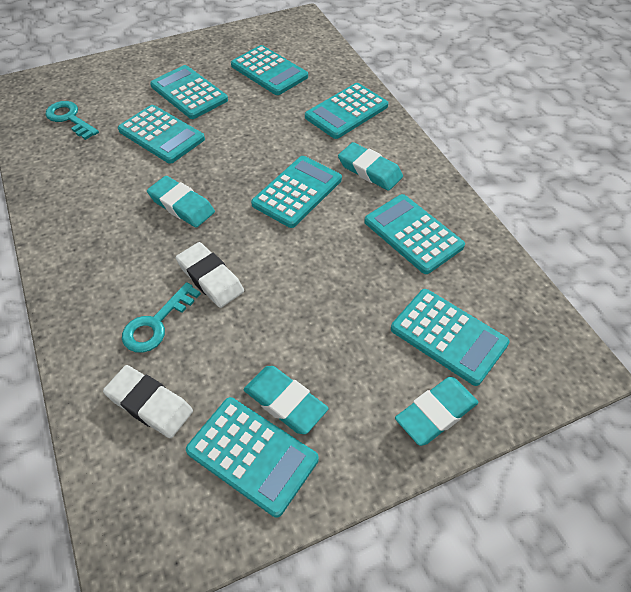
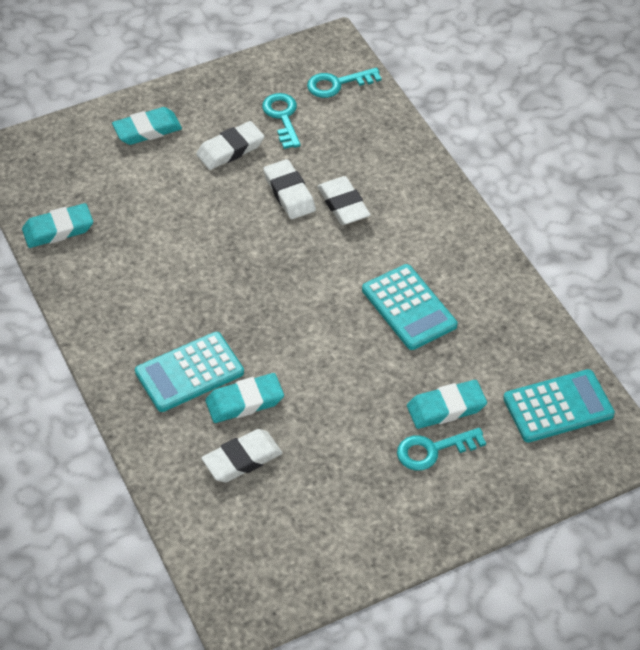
turquoise calculator: [118,105,205,164] [150,65,228,119] [186,397,319,517] [231,45,308,95] [251,156,342,228] [305,83,388,139] [364,194,465,274] [391,289,510,386] = 8 -> [135,332,244,412] [362,264,457,350] [503,369,615,443] = 3
turquoise key: [46,101,99,140] [122,282,201,353] = 2 -> [262,93,301,149] [307,68,382,98] [397,427,486,471] = 3
white eraser: [103,365,193,438] [176,242,244,308] = 2 -> [196,121,265,170] [201,429,282,482] [263,159,316,219] [317,176,371,225] = 4

